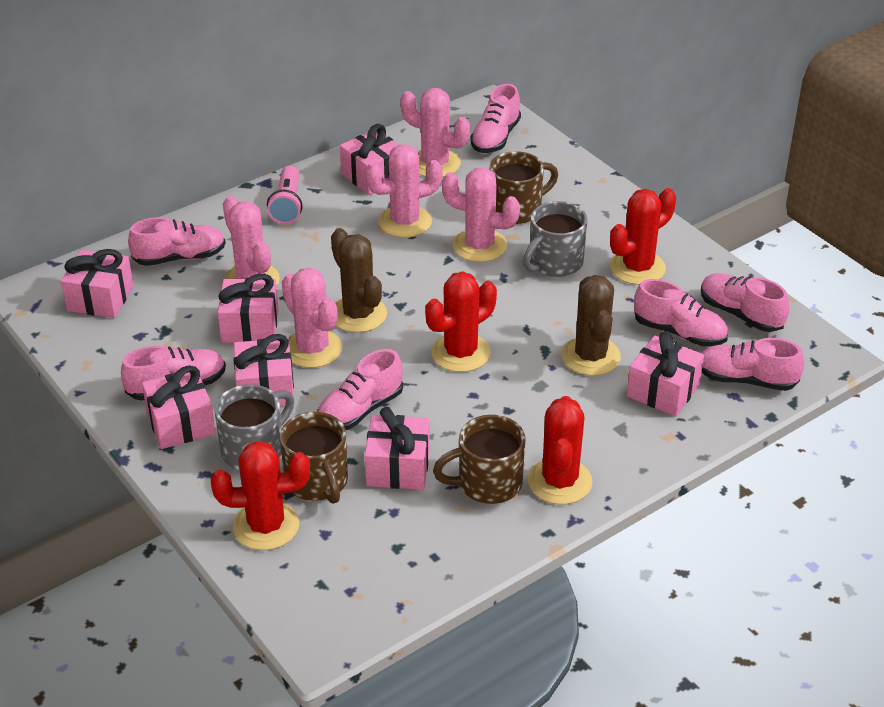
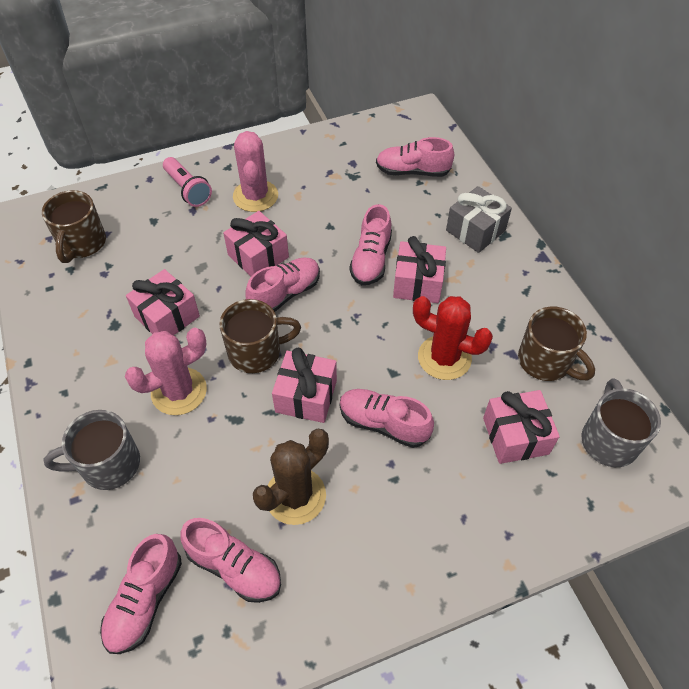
brown cactus: [331,228,387,333] [561,275,621,376] = 2 -> [253,429,329,525] = 1
grey gift: none = 0 -> [446,186,512,253] = 1
pink cactus: [223,196,280,286] [282,268,342,368] [365,144,442,238] [400,88,470,177] [442,168,520,262] = 5 -> [125,328,207,415] [233,131,278,212] = 2
pink gift: [61,249,134,318] [142,366,216,449] [218,274,278,343] [234,334,294,406] [340,124,399,195] [364,407,430,490] [627,331,704,416] = 7 -> [126,269,200,336] [223,211,289,276] [272,348,337,423] [393,236,446,303] [483,390,560,464] = 5
pink shoe: [121,346,226,401] [128,217,226,266] [317,349,403,430] [470,84,521,153] [634,279,728,346] [701,273,789,332] [702,338,804,391] = 7 -> [100,534,182,654] [180,518,281,603] [245,257,320,312] [340,389,434,448] [349,204,392,285] [376,137,454,177] = 6
red cactus: [211,441,310,550] [425,271,497,372] [528,396,593,505] [610,188,676,285] = 4 -> [413,296,493,380] = 1

